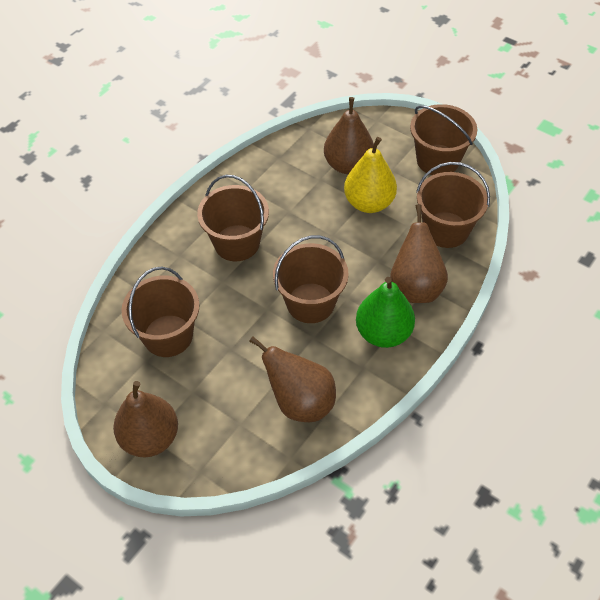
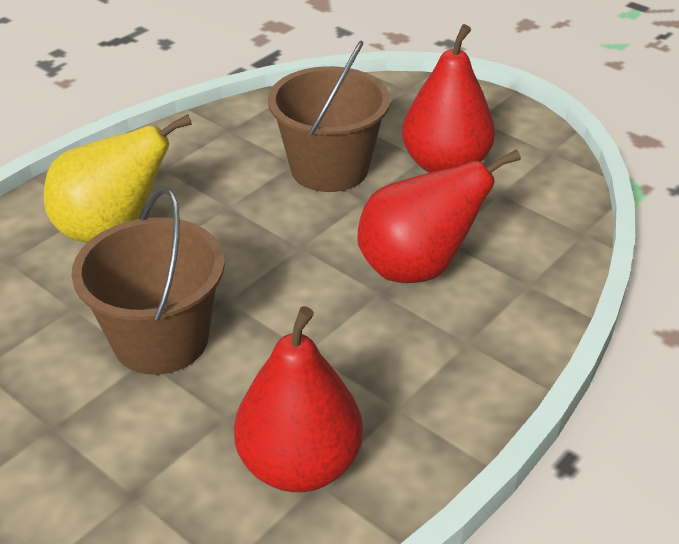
brown bucket: [121,267,200,357] [197,175,269,261] [273,235,348,323] [410,104,477,175] [416,162,490,248] = 5 -> [71,188,225,375] [268,41,391,192] = 2
brown pear: [113,381,178,457] [249,336,336,422] [324,97,374,174] [390,204,448,303] = 4 -> none = 0
green pear: [356,277,415,348] = 1 -> none = 0
red pear: none = 0 -> [234,306,363,492] [358,149,521,283] [402,24,495,173] = 3

